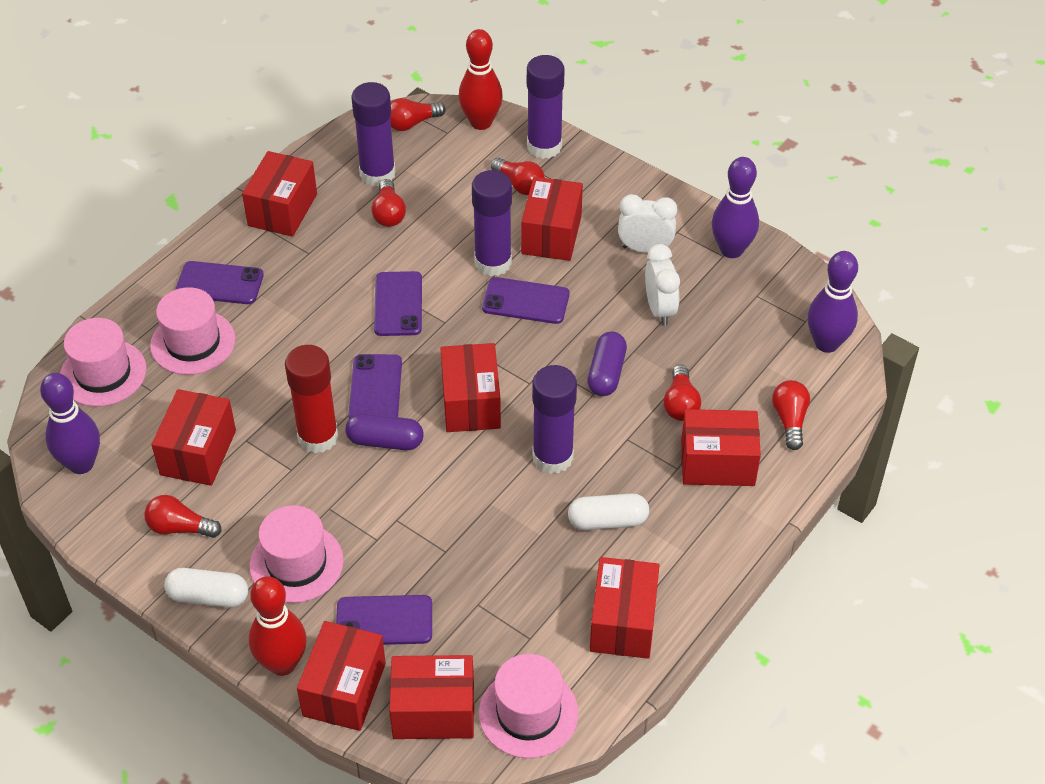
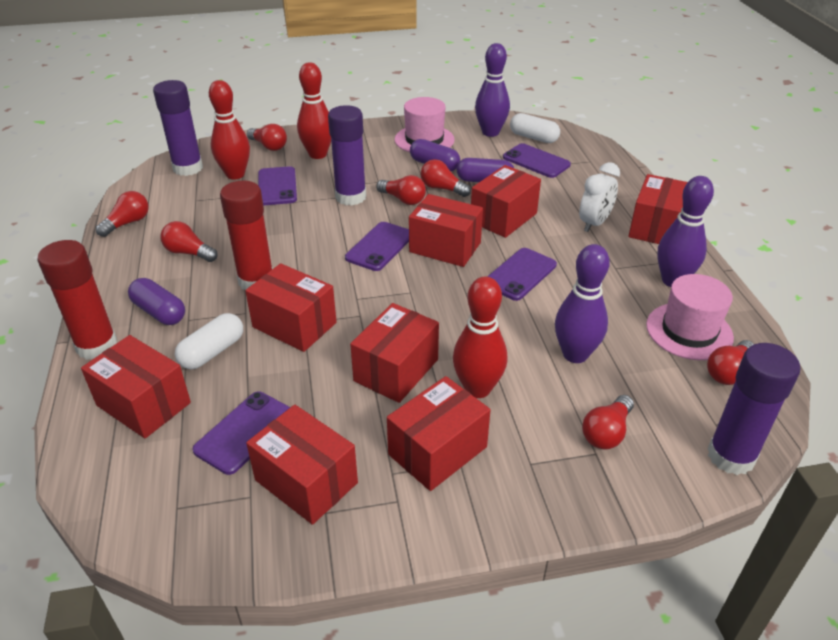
pink hat: [60,318,147,407] [150,287,236,375] [250,505,344,603] [479,654,579,758] = 4 -> [395,97,455,152] [646,274,734,360] = 2
purple capsule: [345,413,424,450] [587,331,627,396] = 2 -> [128,278,185,325] [410,139,460,171] [457,158,514,182] = 3
purple glue stick: [351,82,396,186] [472,170,512,276] [527,55,564,159] [532,365,577,474] = 4 -> [153,80,203,176] [328,105,366,205] [707,343,800,475] = 3
red bowling pin: [249,576,307,676] [458,29,503,130] = 2 -> [209,80,250,179] [297,62,331,159] [453,276,507,398] = 3
red glue stick: [285,345,338,453] = 1 -> [37,240,117,360] [220,180,273,290] = 2
red light bulb: [144,495,222,538] [372,179,406,227] [390,98,446,131] [491,158,545,195] [663,365,701,421] [772,380,810,450] = 6 -> [96,191,149,237] [161,221,218,262] [247,124,287,151] [376,175,426,205] [421,159,471,197] [582,395,634,449] [707,340,754,385] = 7
white clock: [618,194,677,253] [645,244,680,326] = 2 -> [579,162,620,232] = 1

